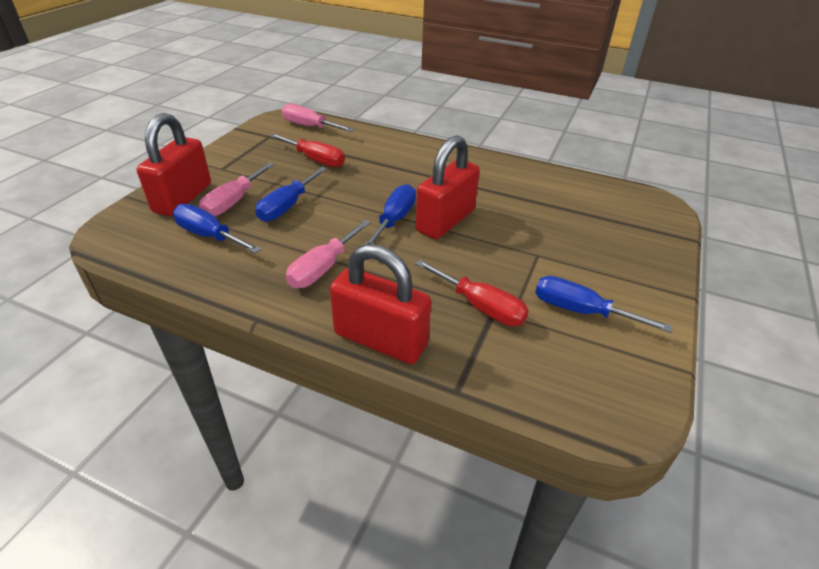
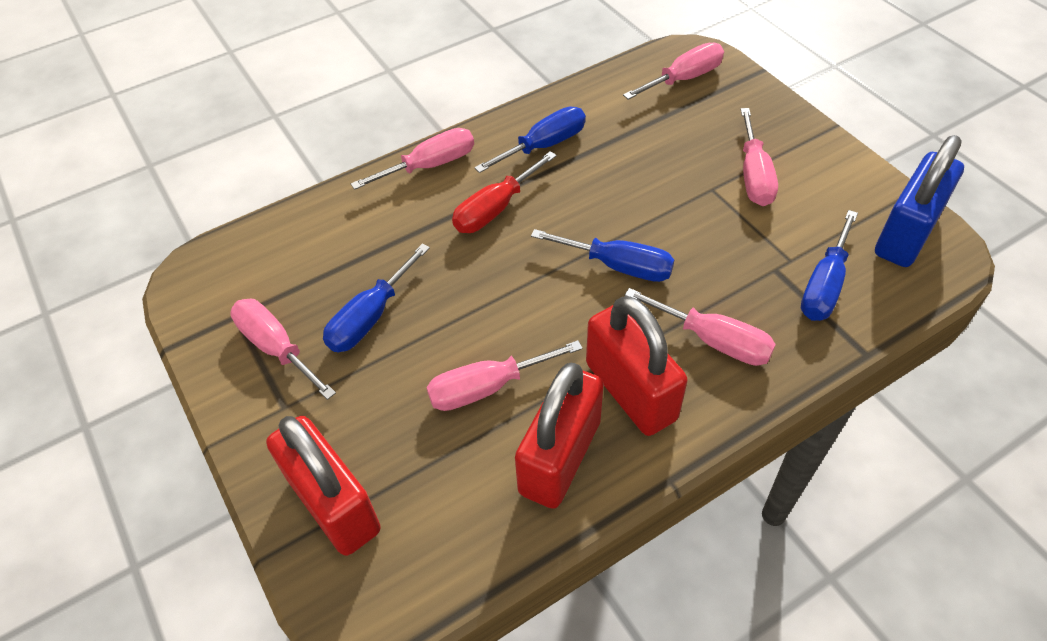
blue padlock: none = 0 -> [875,135,964,267] = 1
pink screwdriver: [199,162,275,216] [282,104,354,132] [286,220,371,288] = 3 -> [230,299,336,400] [351,128,474,190] [426,340,583,411] [623,42,724,100] [625,288,776,366] [741,108,778,206] = 6
red screwdriver: [270,134,345,167] [415,260,529,326] = 2 -> [452,151,557,233] = 1

